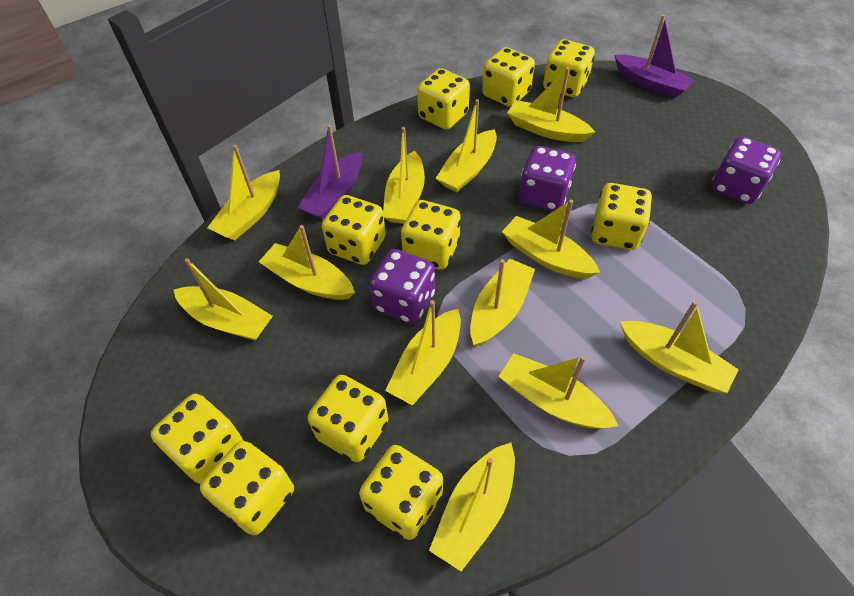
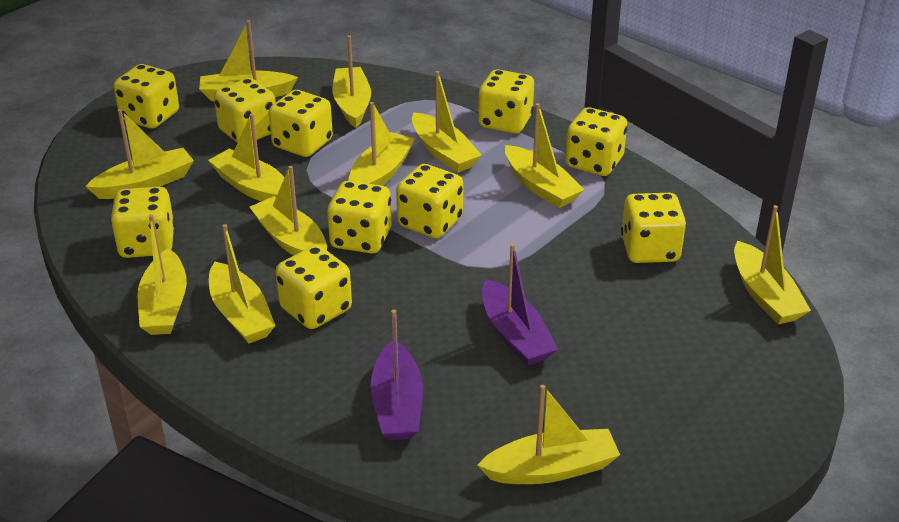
purple dice: [369,249,435,324] [519,146,576,211] [711,136,781,204] = 3 -> none = 0

